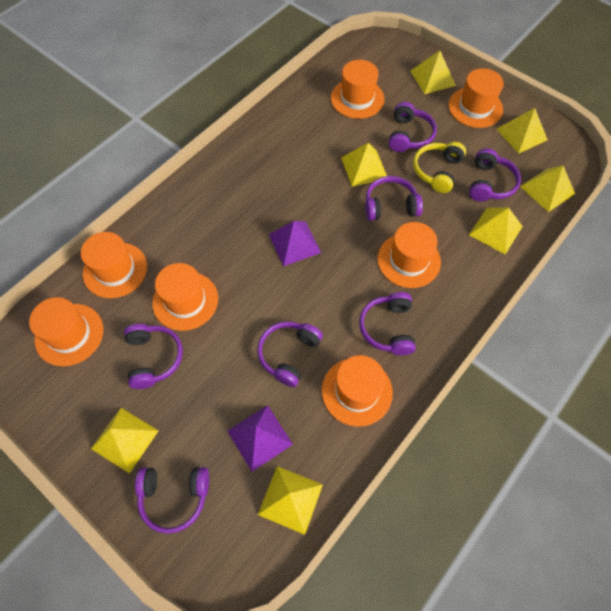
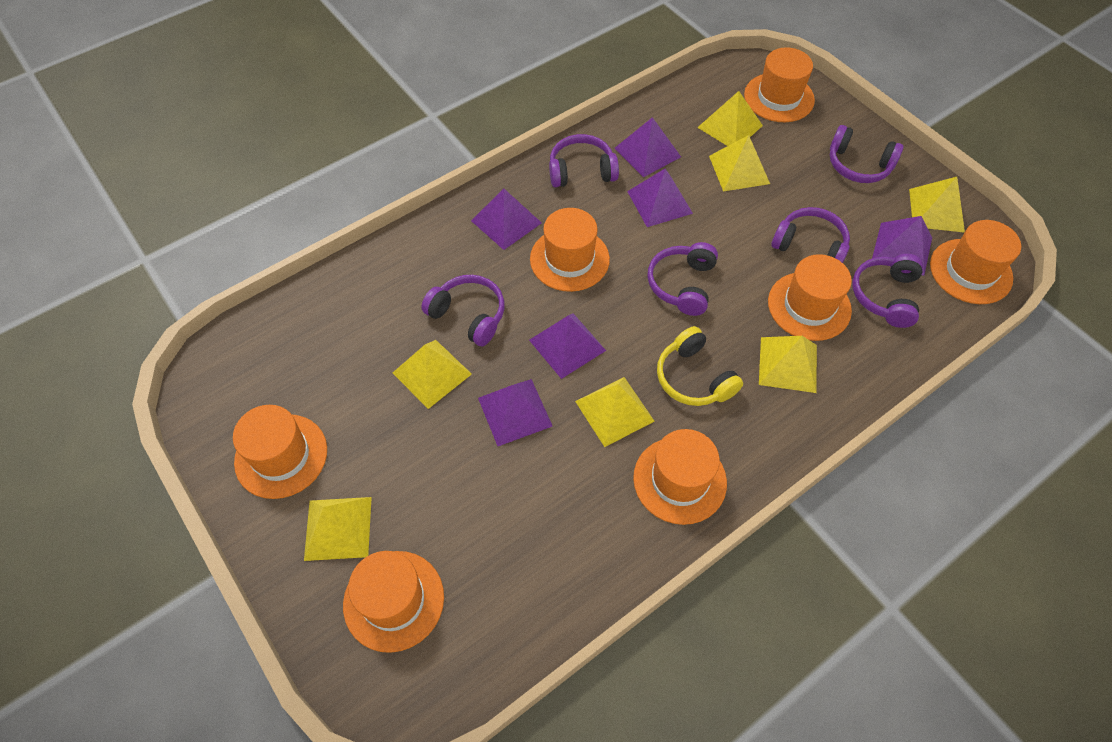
purple headphones: [124,324,183,389] [135,467,209,534] [257,321,323,387] [359,292,416,355] [365,176,423,221] [389,102,437,152] [469,148,521,202] = 7 -> [421,275,505,346] [549,134,619,187] [647,242,718,316] [771,207,850,263] [830,125,904,183] [852,254,923,328] = 6
purple pyramid: [227,405,293,471] [269,221,321,266] = 2 -> [471,188,542,250] [478,379,553,446] [529,313,606,379] [615,117,681,177] [627,168,693,227] [872,216,932,276] = 6

